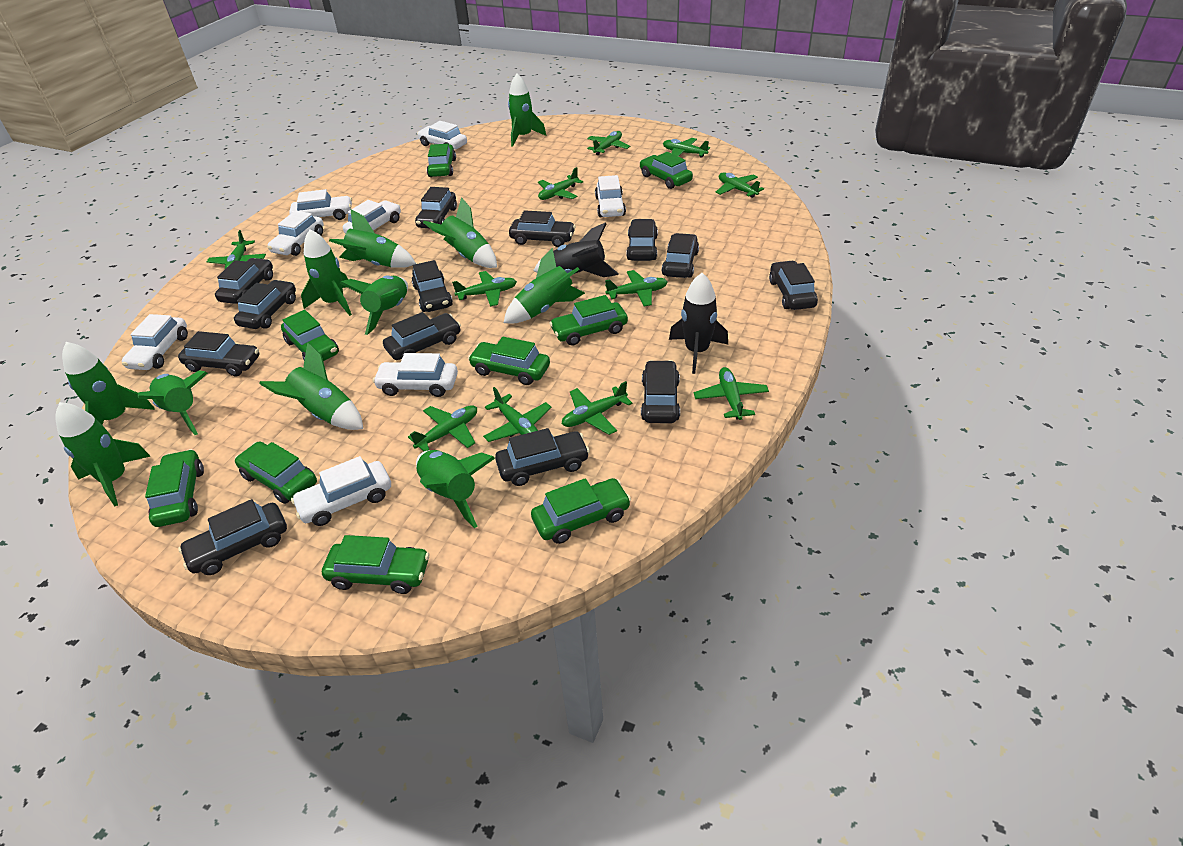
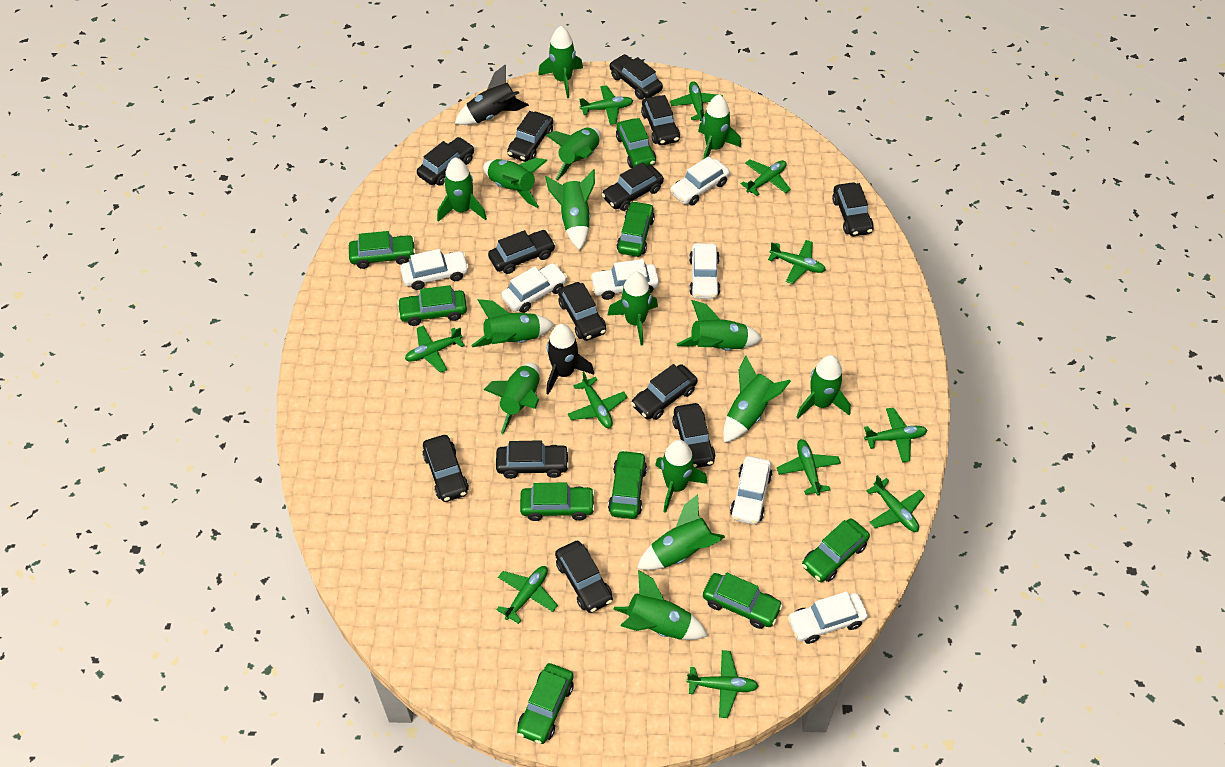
green rocket: [55,402,150,506] [62,342,154,425] [138,370,208,435] [259,342,363,430] [301,229,352,316] [329,209,416,268] [340,275,408,335] [416,450,495,528] [423,197,497,268] [504,248,585,323] [508,73,546,146] = 11 -> [437,157,487,222] [471,299,555,347] [483,158,547,208] [484,363,540,434] [538,26,583,98] [545,169,595,250] [546,127,601,180] [607,272,658,346] [613,570,708,640] [637,494,725,570] [655,440,708,513] [677,300,762,351] [698,94,741,159] [723,356,791,443] [796,355,851,418] = 15
white car: [122,314,188,370] [267,211,323,256] [289,189,352,220] [291,456,391,526] [343,200,401,234] [373,353,458,397] [417,121,467,150] [595,175,626,217] = 8 -> [400,249,469,290] [501,263,568,313] [590,259,659,300] [670,156,730,206] [689,243,720,299] [730,456,772,525] [787,591,868,644] = 7

